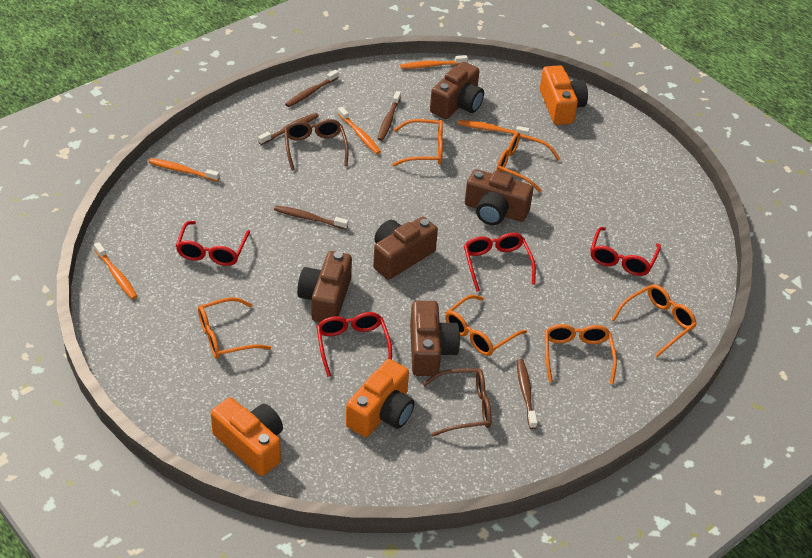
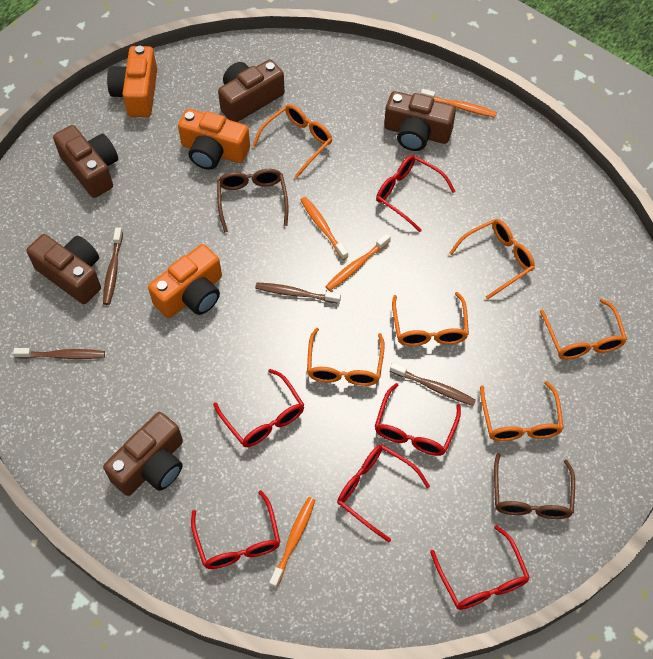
brown toothbrush: [258,113,319,145] [274,205,348,230] [285,70,339,107] [378,91,401,141] [517,359,537,429] = 5 -> [13,348,105,359] [103,227,123,305] [255,282,341,304] [390,362,476,406] = 4
orange toothbrush: [94,242,137,299] [148,158,219,181] [338,107,381,154] [400,55,468,69] [458,120,529,136] = 5 -> [269,497,315,588] [301,197,348,260] [325,233,391,291] [421,89,497,118] = 4
red glasses: [176,221,250,266] [316,312,392,377] [464,233,536,292] [590,227,661,276] = 4 -> [191,490,280,569] [213,369,304,447] [337,445,430,542] [375,383,461,456] [376,155,456,232] [430,525,530,610] = 6

